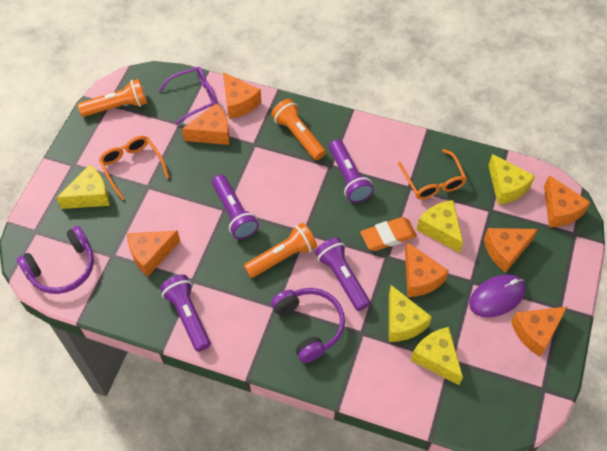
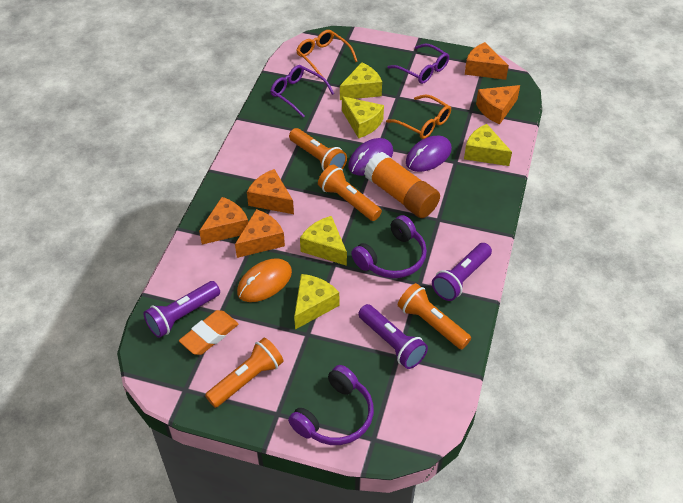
orange cheese: [127,231,180,276] [182,103,230,145] [223,72,261,119] [405,242,449,297] [484,228,538,273] [511,306,568,357] [544,175,591,227] = 7 -> [199,197,248,244] [235,209,285,258] [247,169,294,214] [465,42,509,80] [476,85,520,124] = 5
orange flashlight: [77,79,147,117] [244,223,317,278] [271,99,326,160] = 3 -> [205,338,284,408] [289,128,347,171] [318,165,382,221] [398,283,471,349] = 4
orange glue stick: none = 0 -> [364,152,440,218] = 1
orange mouse: none = 0 -> [237,258,292,302] = 1
purple flashlight: [160,275,211,352] [212,175,259,239] [315,237,370,311] [329,139,374,203] = 4 -> [143,281,220,338] [358,304,428,369] [432,243,492,301] = 3
purple glasses: [158,67,218,125] = 1 -> [271,65,334,118] [387,44,449,84] = 2
purple mouse: [469,274,526,318] = 1 -> [348,138,393,176] [406,136,452,172] = 2

